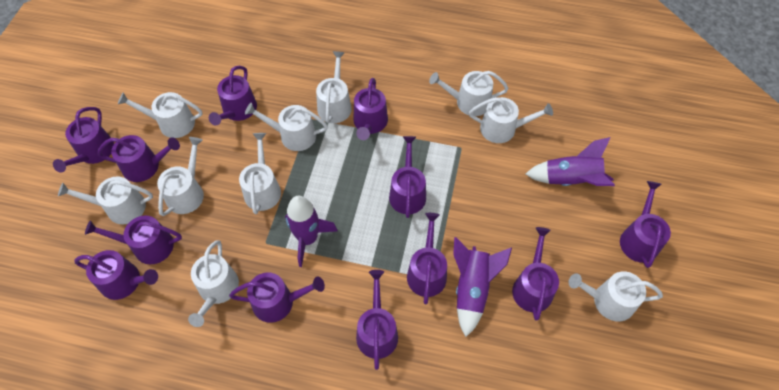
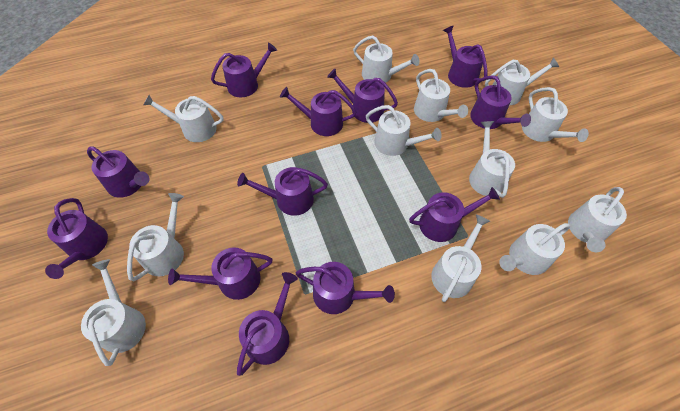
purple rocket: [285,196,338,267] [453,237,512,337] [526,137,615,186] = 3 -> none = 0
white watering can: [58,176,153,225] [118,92,202,138] [157,137,204,216] [188,240,239,327] [239,133,281,214] [245,103,328,151] [316,51,352,123] [429,71,509,116] [469,97,553,143] [568,271,663,321] = 10 -> [81,259,146,366] [127,193,184,281] [143,95,224,142] [353,35,419,83] [366,105,442,156] [414,69,468,122] [431,214,490,302] [469,121,515,198] [485,57,559,105] [499,223,570,275] [522,87,589,142] [568,187,627,252] = 12

